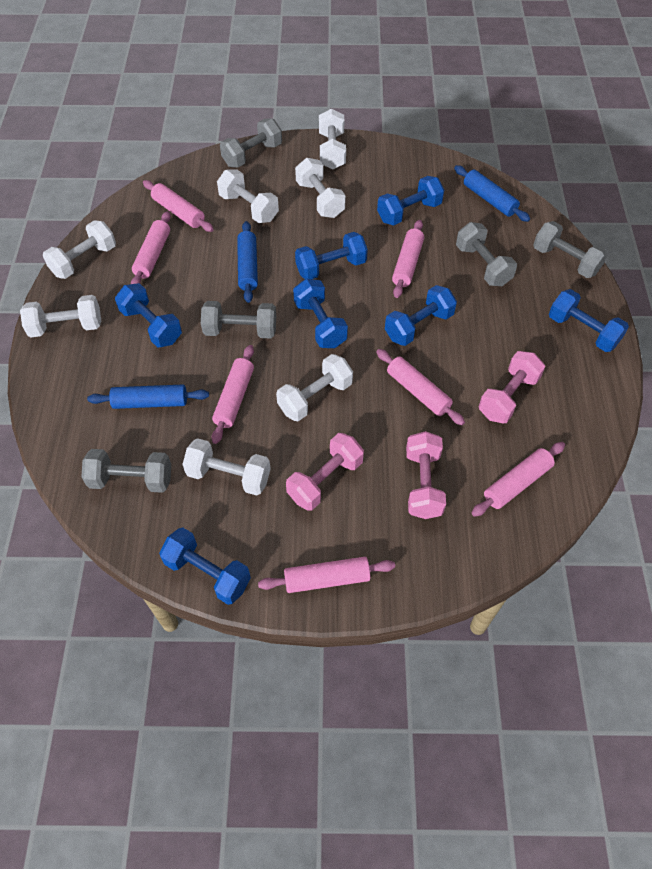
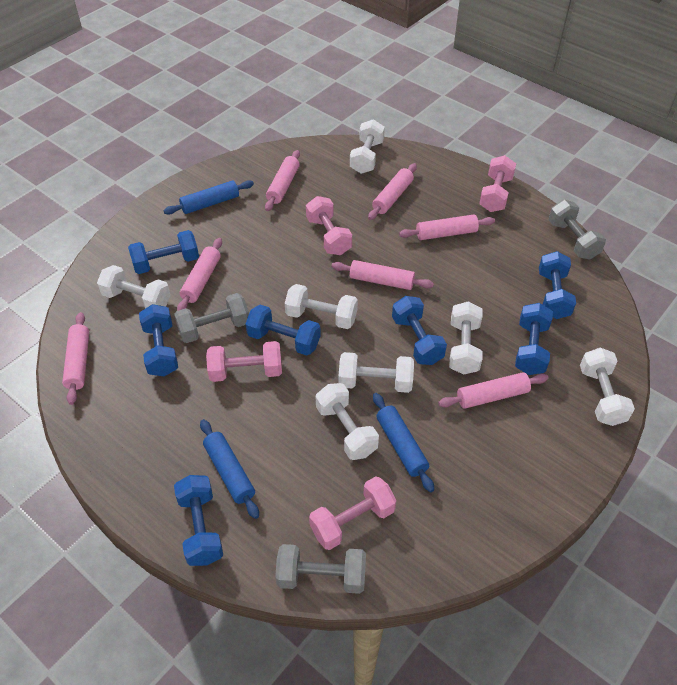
grey dumbbell: [81,449,171,493] [201,301,276,339] [220,118,282,168] [456,222,517,286] [533,221,608,278] = 5 -> [174,293,249,343] [275,544,366,594] [549,200,606,260] = 3
pink dumbbell: [286,433,364,511] [406,431,446,519] [479,351,545,423] = 3 -> [206,341,282,382] [306,196,352,255] [309,476,396,550] [479,155,516,212] = 4

